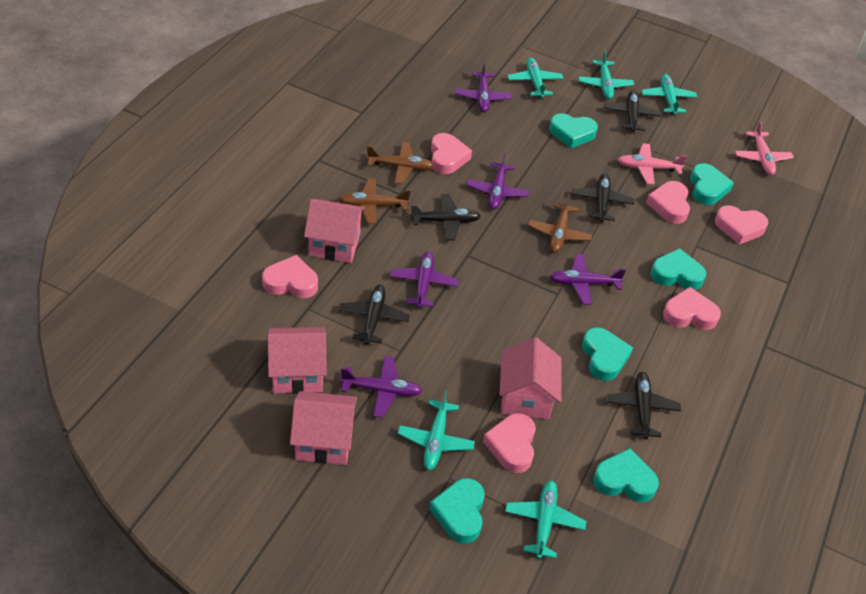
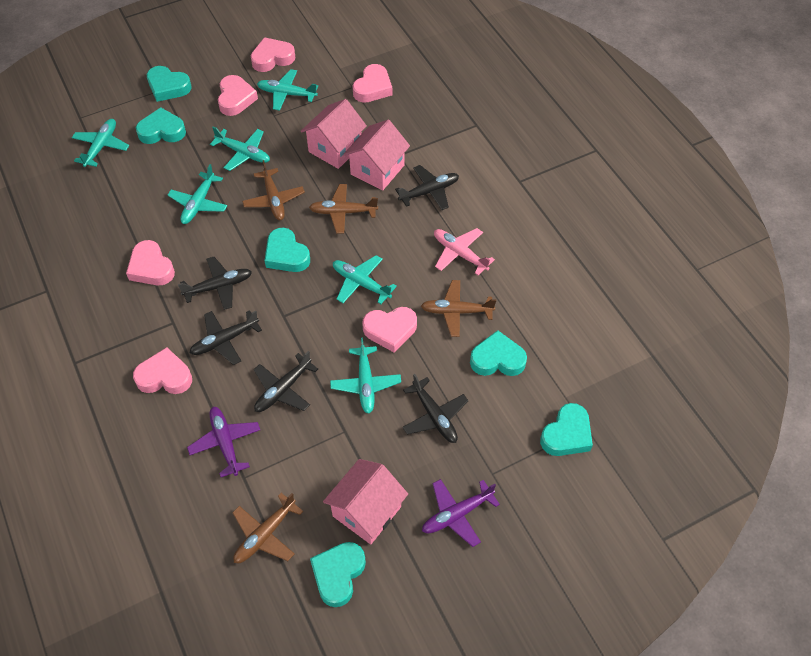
brown plane: [339,179,411,224] [366,142,434,184] [528,194,592,253] = 3 -> [232,493,303,563] [242,160,305,220] [309,184,378,234] [421,280,496,337] = 4
pink house: [268,327,327,394] [290,391,357,465] [304,199,365,263] [499,337,561,419] = 4 -> [301,99,367,169] [323,459,408,544] [343,120,410,190] = 3
pink plane: [618,143,687,185] [735,121,794,175] = 2 -> [434,228,495,275] = 1
purple plane: [340,356,422,418] [390,252,459,308] [455,62,512,113] [467,153,529,210] [549,254,626,305] = 5 -> [187,407,260,477] [422,479,500,547] = 2
turquoise plane: [398,391,475,470] [505,480,586,559] [508,58,563,98] [578,50,634,99] [641,74,697,115] = 5 -> [72,119,129,167] [168,164,227,224] [210,126,270,171] [257,69,318,111] [330,338,401,414] [333,255,397,304] = 6

